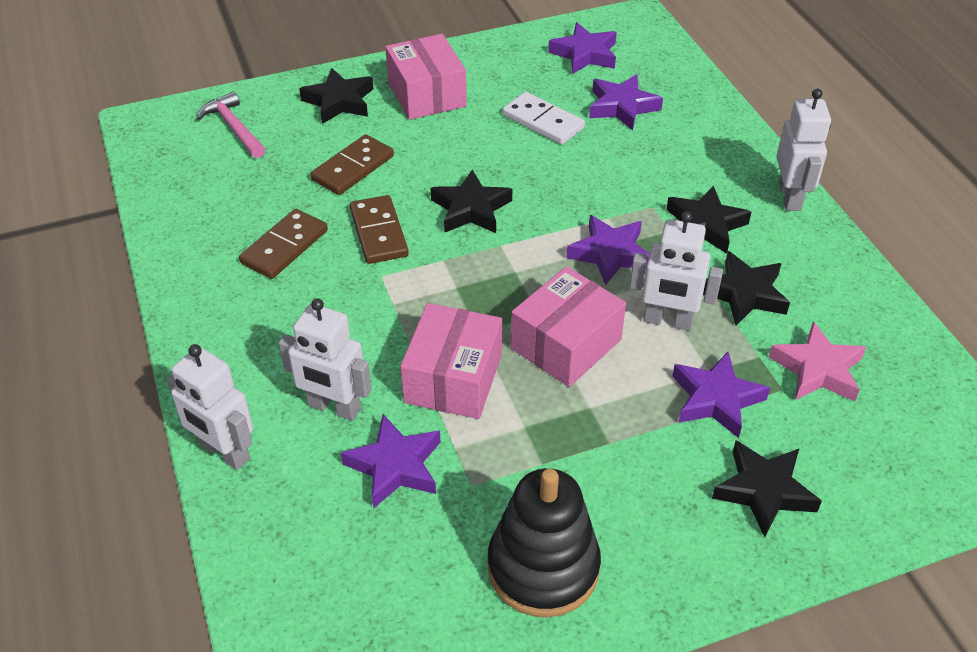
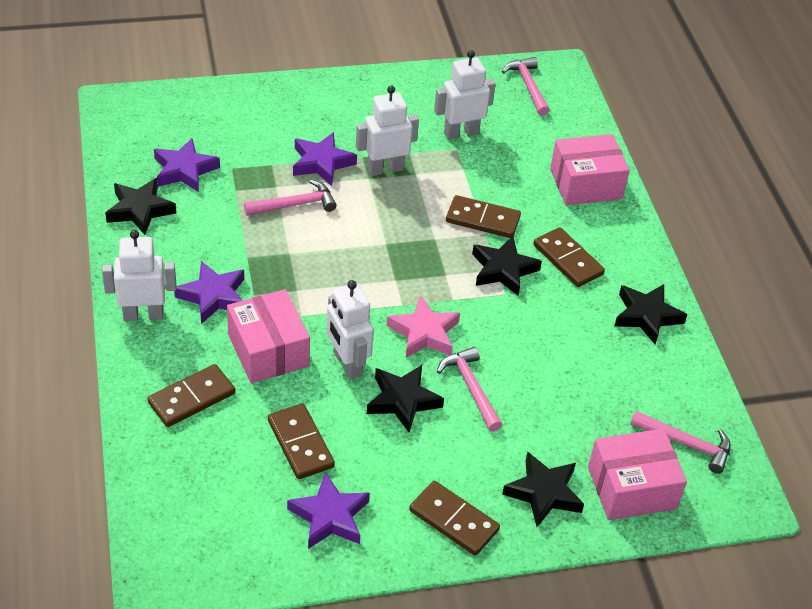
black stacking toy: [488,468,601,617] = 1 -> none = 0
brown domino: [239,209,328,279] [310,134,394,195] [350,195,409,264] = 3 -> [147,364,235,427] [268,404,335,479] [409,481,500,556] [446,195,521,238] [533,227,605,287] = 5
pink hammer: [197,91,265,158] = 1 -> [244,179,337,216] [437,347,503,432] [502,57,550,116] [630,411,731,474] = 4
purple star: [341,414,441,509] [548,23,617,74] [566,215,650,286] [589,74,663,131] [672,352,770,438] = 5 -> [154,138,220,192] [174,261,244,324] [287,472,370,549] [293,132,357,186] = 4
white domino: [502,92,585,145] = 1 -> none = 0

